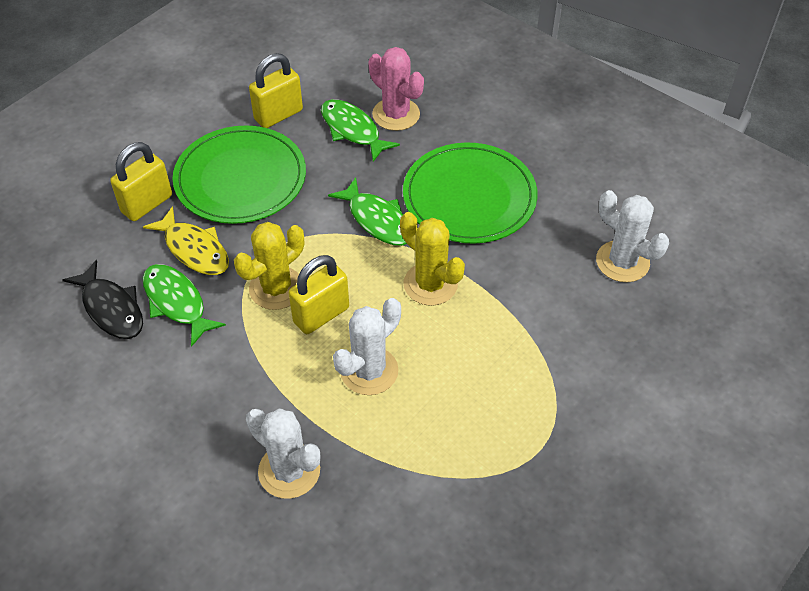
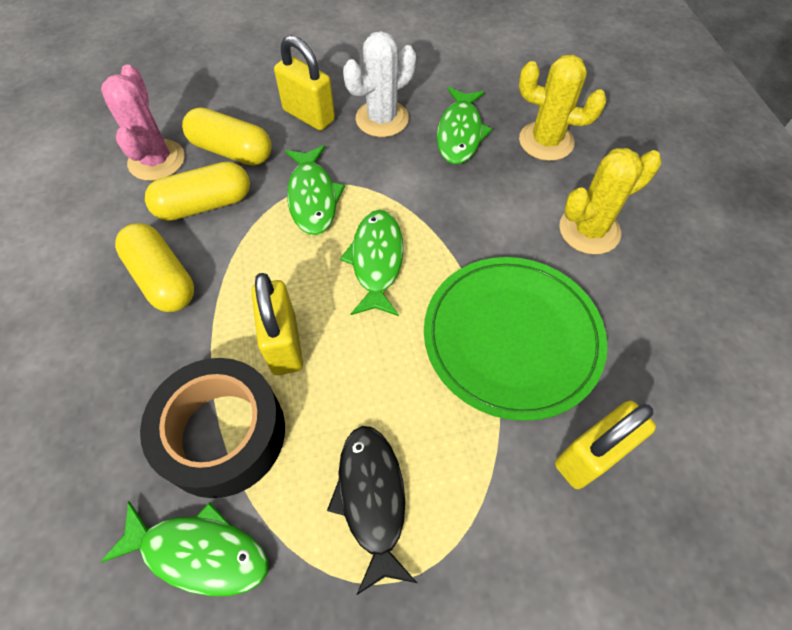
black tape: none = 0 -> [140,358,285,498] = 1
green fish: [143,264,226,347] [321,99,400,162] [328,177,407,246] = 3 -> [101,501,268,596] [285,145,345,235] [340,210,403,316] [436,87,492,164] = 4
green plate: [173,125,306,224] [403,143,538,244] = 2 -> [424,257,608,421] = 1
white cactus: [246,408,320,499] [333,298,401,395] [596,190,669,282] = 3 -> [343,31,416,137] = 1
yellow capsule: none = 0 -> [115,223,194,312] [145,162,250,221] [182,107,272,166] = 3
yellow fish: [143,206,229,275] = 1 -> none = 0

